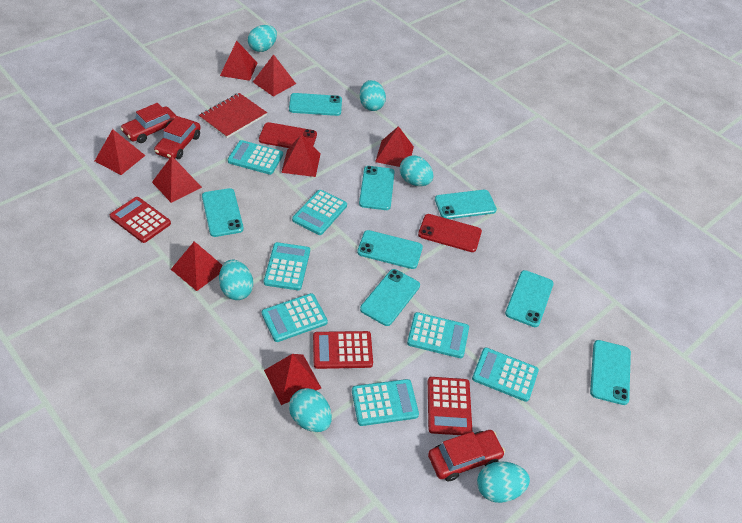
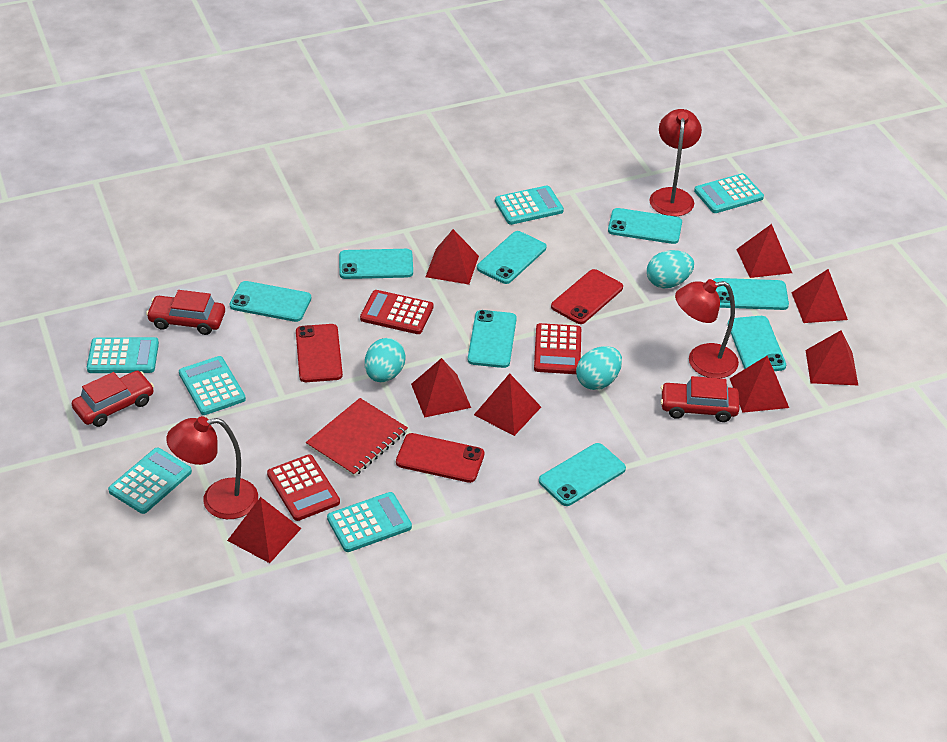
red lamp: none = 0 -> [166,416,258,519] [649,109,702,216] [675,279,739,378] = 3
red phone: [259,122,317,148] [418,214,482,252] = 2 -> [296,324,343,382] [396,433,484,483] [551,269,623,324] = 3
turquoise calculator: [227,140,283,175] [262,293,328,342] [264,242,310,290] [292,190,347,235] [352,379,419,426] [407,312,469,358] [472,348,539,402] = 7 -> [87,337,159,373] [108,448,192,514] [179,356,246,415] [327,492,412,552] [495,185,564,225] [694,173,764,213] = 6
turquoise egg: [219,259,253,300] [248,25,277,52] [289,388,332,432] [360,80,386,111] [400,155,433,186] [477,461,530,503] = 6 -> [365,338,406,382] [576,346,622,390] [647,250,694,288] = 3

